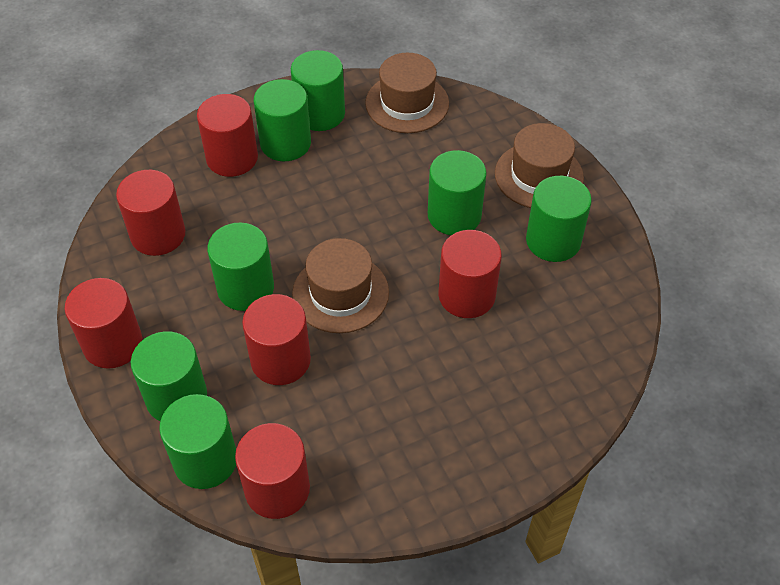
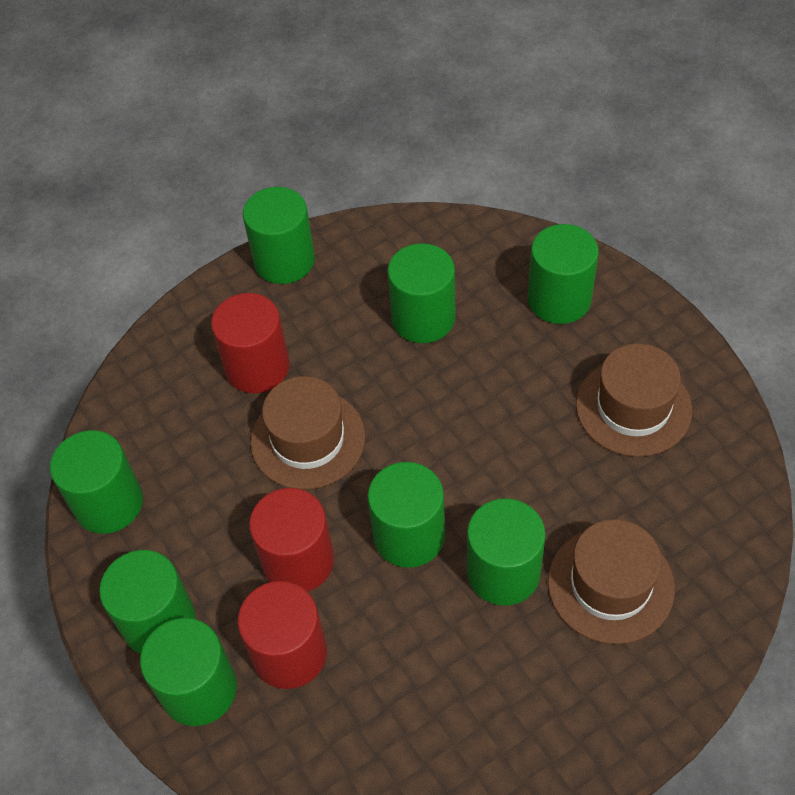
green cylinder: [131,331,207,421] [159,394,236,489] [207,222,274,311] [254,79,311,161] [291,50,345,131] [428,150,487,235] [526,176,592,262] = 7 -> [50,430,143,534] [99,550,196,654] [140,618,237,726] [243,187,315,284] [367,462,445,568] [387,243,456,343] [467,498,546,606] [528,224,599,324] = 8
red cylinder: [64,278,142,369] [116,170,185,256] [197,94,258,177] [235,423,310,519] [242,294,311,385] [438,230,502,318] = 6 -> [211,293,290,393] [238,581,327,689] [249,488,334,592] = 3

